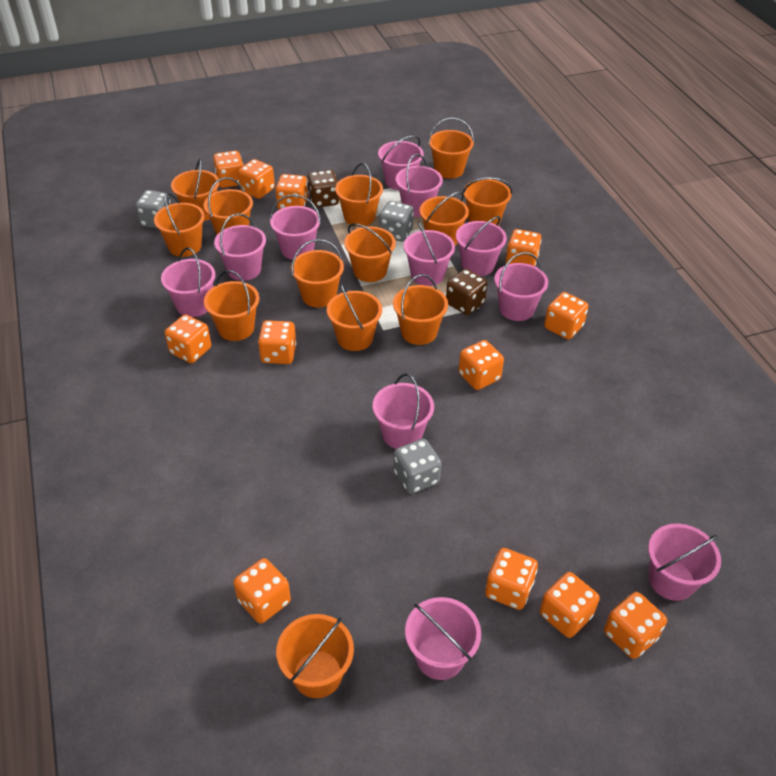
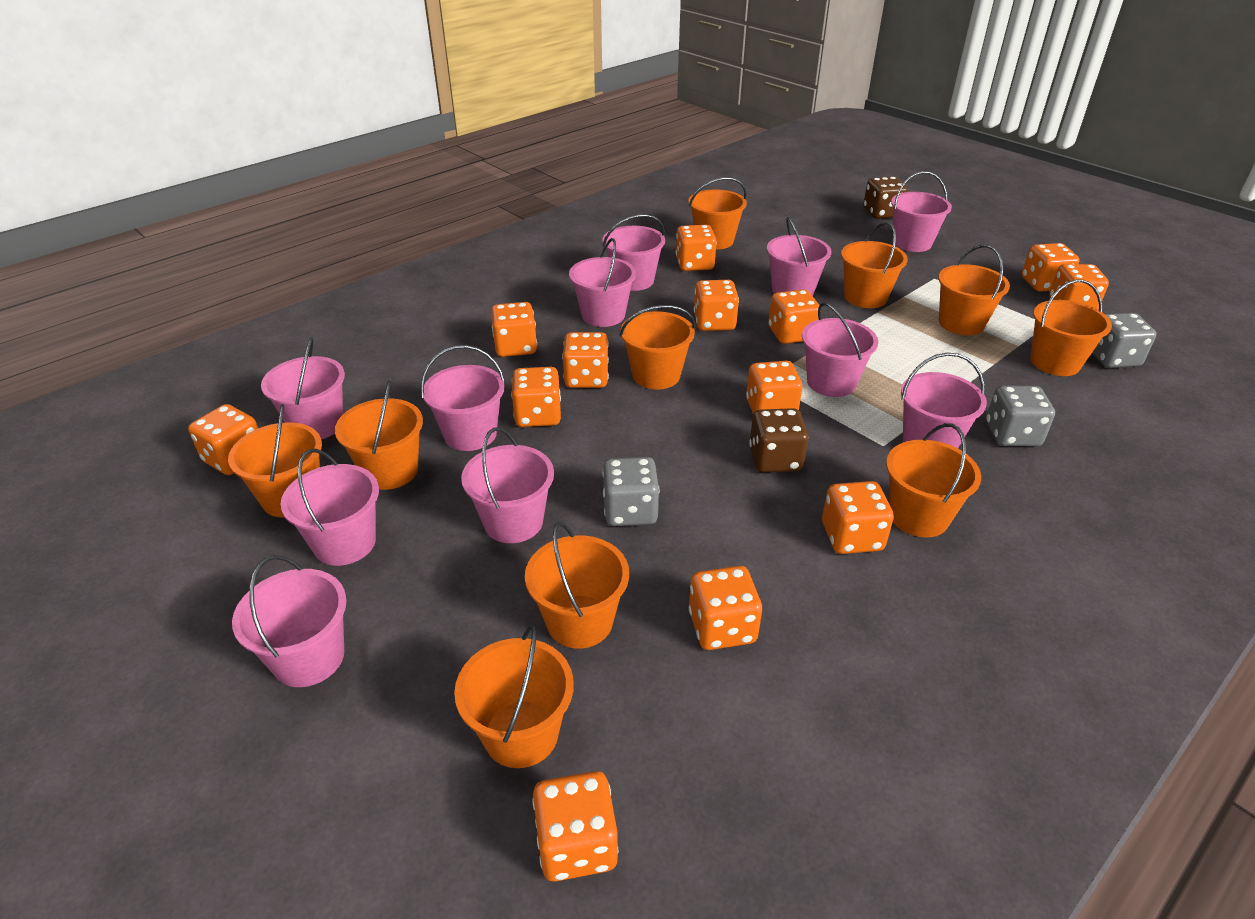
orange bucket: [154,193,205,257] [171,158,219,221] [204,177,253,235] [204,270,259,341] [276,614,354,698] [291,239,344,308] [327,283,382,351] [335,163,383,227] [344,223,396,282] [393,274,448,345] [420,191,469,246] [428,117,474,179] [463,177,512,226] = 13 -> [228,404,322,518] [335,380,423,490] [454,626,574,768] [525,522,629,649] [620,305,695,390] [689,177,747,250] [841,222,908,308] [886,423,981,537] [938,245,1010,335] [1030,279,1112,376] = 10
orange dice: [165,314,211,363] [213,151,244,188] [233,558,291,624] [238,159,275,199] [258,320,297,364] [275,174,308,209] [458,340,504,390] [485,548,538,610] [506,229,541,266] [540,572,600,638] [544,292,589,339] [604,592,667,659] = 12 -> [188,404,258,475] [491,302,537,357] [511,367,561,427] [533,771,619,882] [562,332,609,388] [676,225,717,271] [689,566,762,650] [694,280,739,331] [746,361,802,414] [768,289,819,344] [822,481,894,554] [1022,243,1080,292] [1049,264,1109,310] = 13

